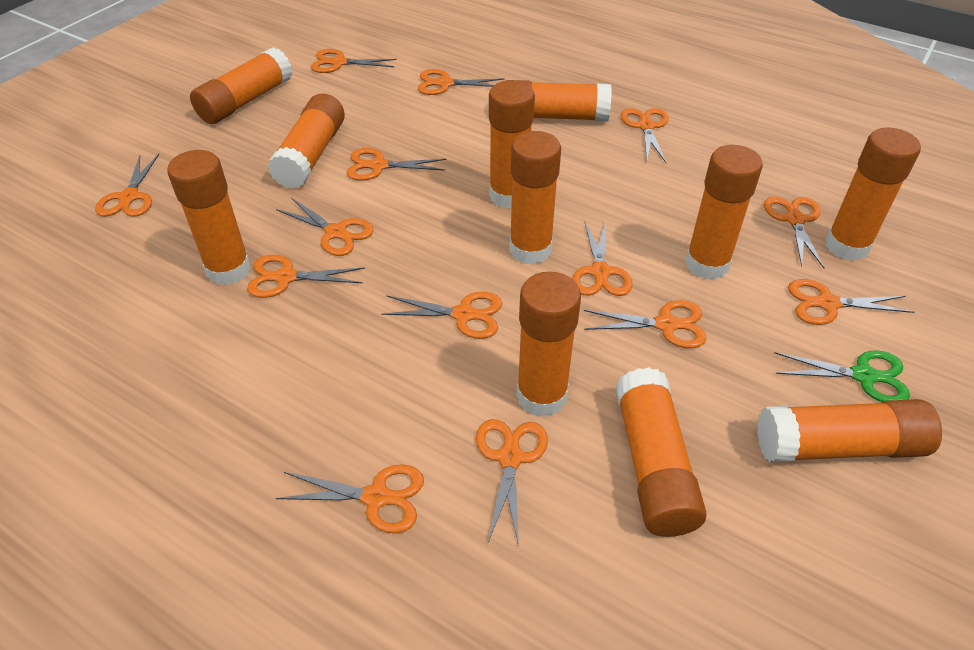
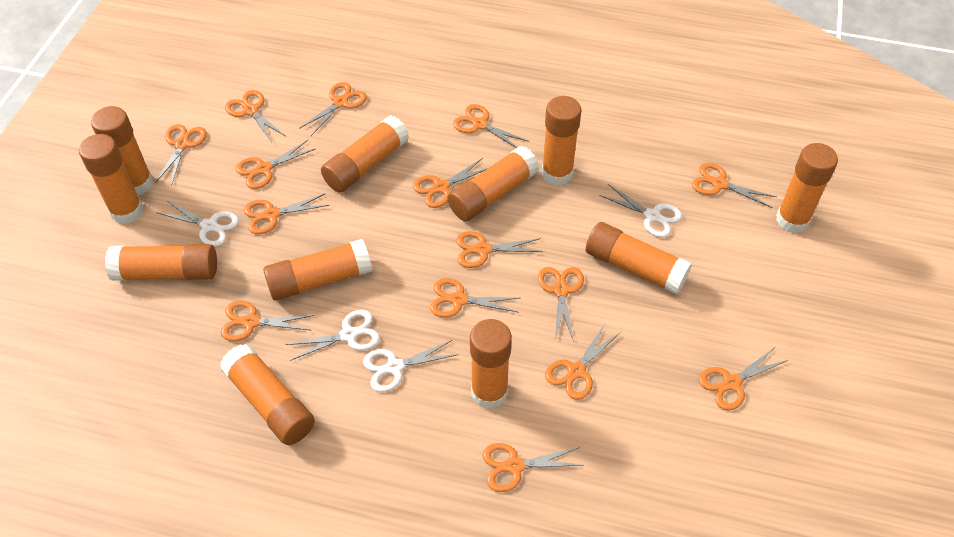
green scissors: [774,350,910,402] = 1 -> none = 0
orange scissors: [95,154,159,217] [247,255,365,298] [276,198,374,256] [276,464,424,533] [311,49,397,73] [347,148,446,181] [381,292,502,339] [418,69,505,95] [476,419,548,546] [572,220,633,296] [584,300,707,348] [621,108,669,163] [764,196,825,269] [788,279,914,325] = 14 -> [155,124,207,186] [221,301,314,341] [225,90,285,142] [236,140,315,189] [244,194,329,234] [299,82,367,136] [413,158,488,208] [430,278,519,318] [453,104,529,148] [456,231,543,268] [482,443,583,492] [538,267,584,342] [545,324,620,400] [692,163,776,208] [699,347,788,410] = 15
white scissors: none = 0 -> [156,200,239,247] [285,310,380,361] [363,340,458,392] [599,184,682,238] = 4

